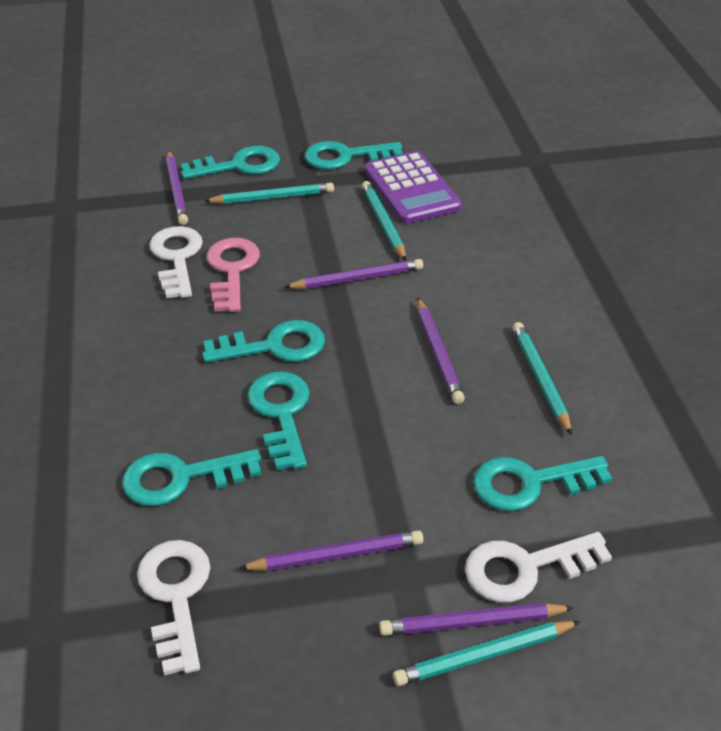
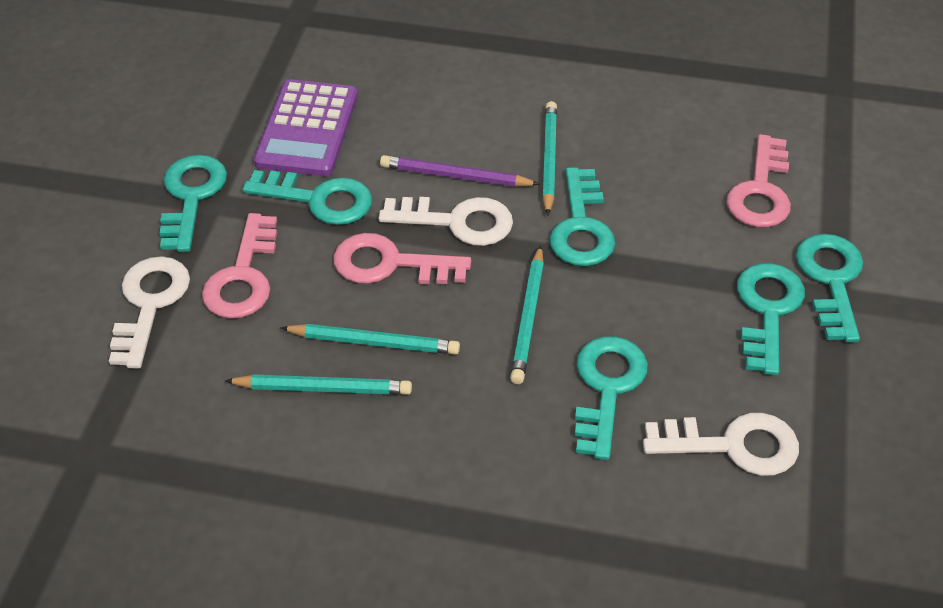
pink key: [206,238,260,312] = 1 -> [202,213,277,319] [333,233,471,284] [726,134,791,227] = 3
purple pencil: [166,150,188,225] [238,530,424,571] [284,259,423,289] [379,603,574,636] [417,298,465,404] = 5 -> [380,155,540,187] = 1

